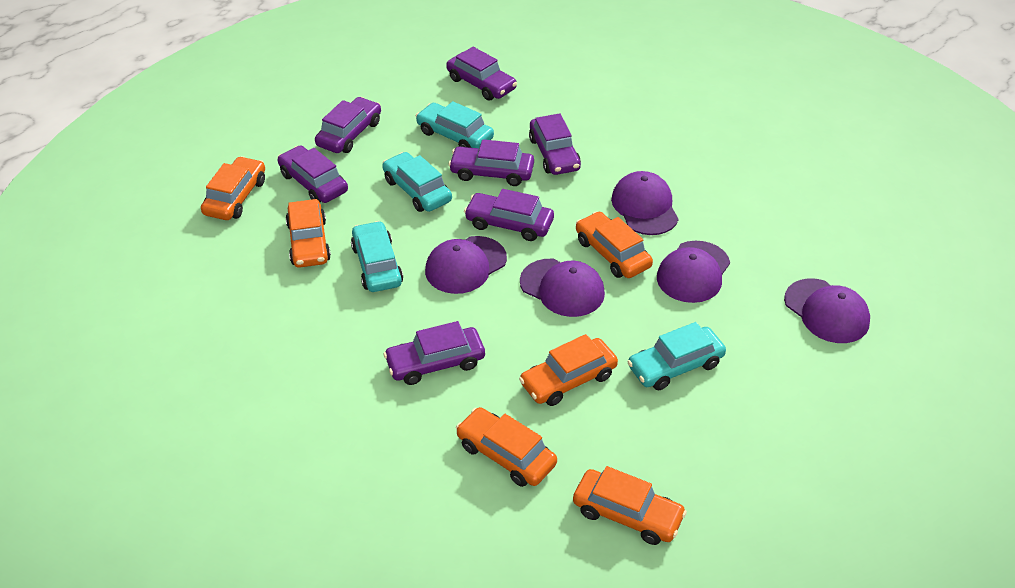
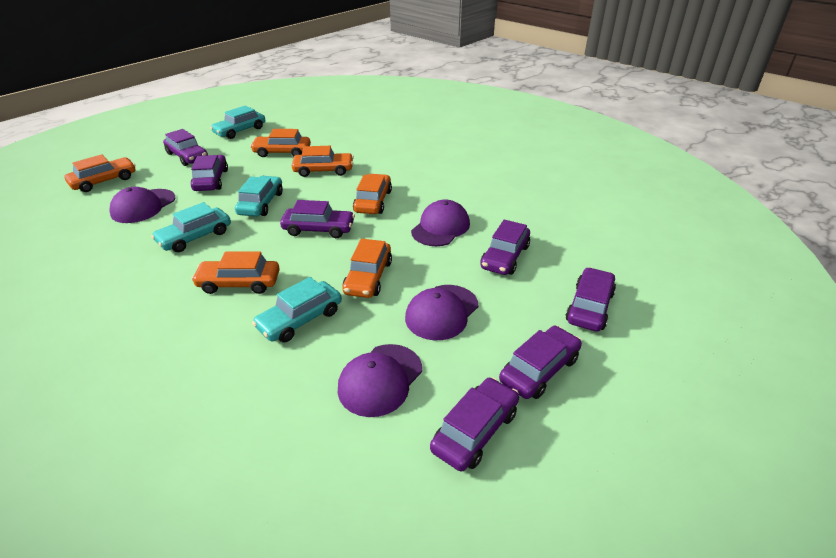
purple cap: [425,236,507,294] [520,259,605,317] [611,171,678,235] [657,241,730,303] [784,278,870,343] = 5 -> [109,187,175,223] [338,344,422,417] [405,285,479,340] [411,200,470,246] = 4

